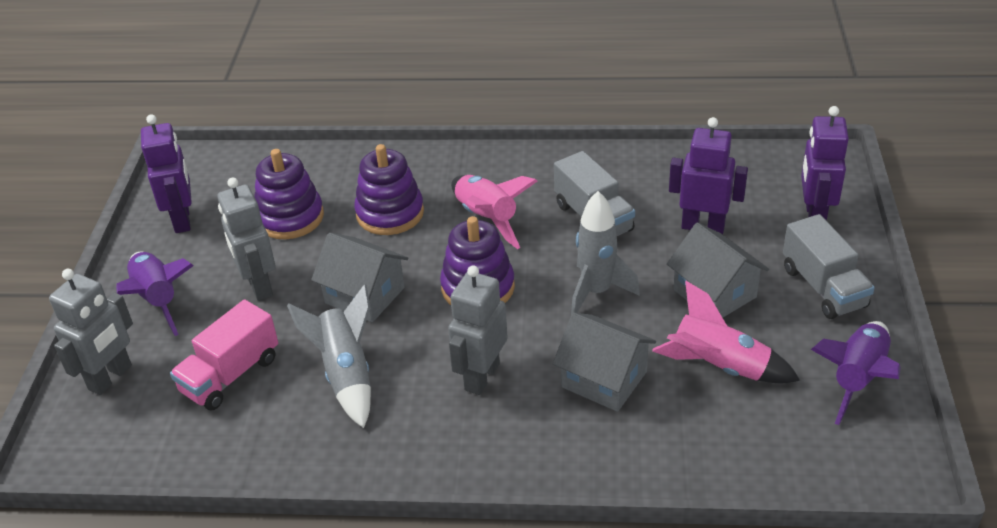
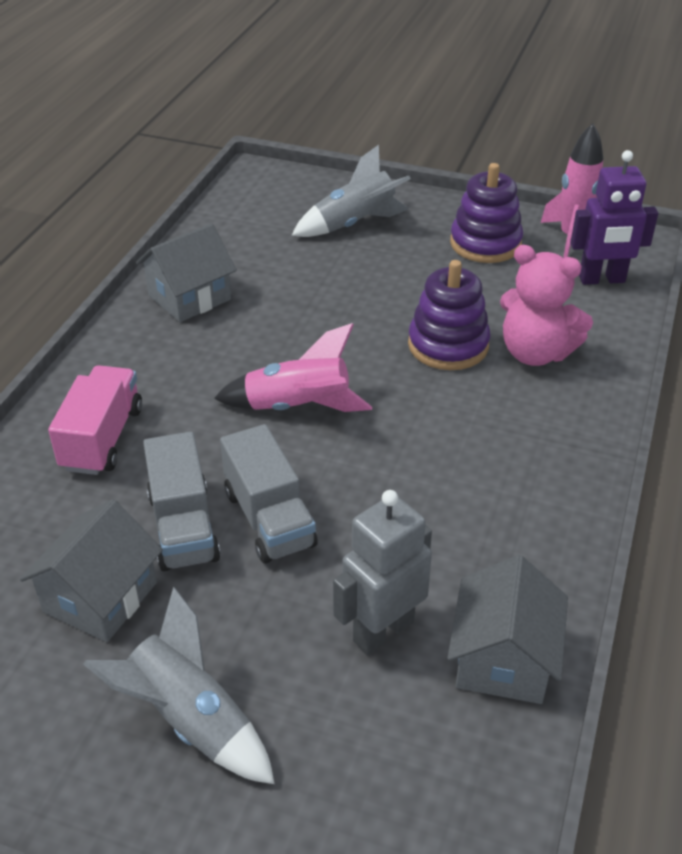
grey robot: [49,269,133,395] [217,177,276,301] [448,265,508,395] = 3 -> [333,490,432,655] = 1
pink teddy bear: none = 0 -> [500,245,593,366] = 1
purple robot: [141,114,192,233] [669,117,748,234] [801,106,849,221] = 3 -> [570,150,658,285] = 1
purple rocket: [116,252,194,336] [811,321,901,425] = 2 -> none = 0
purple stacking toy: [254,149,324,239] [354,144,424,235] [440,216,515,305] = 3 -> [408,260,490,370] [450,163,523,263] = 2

